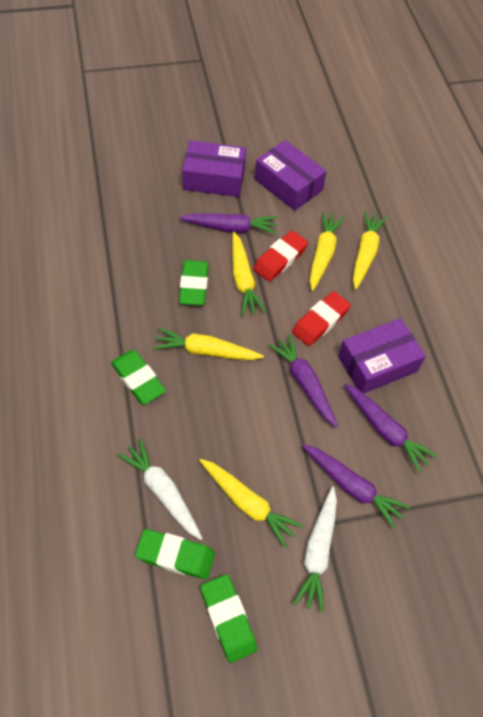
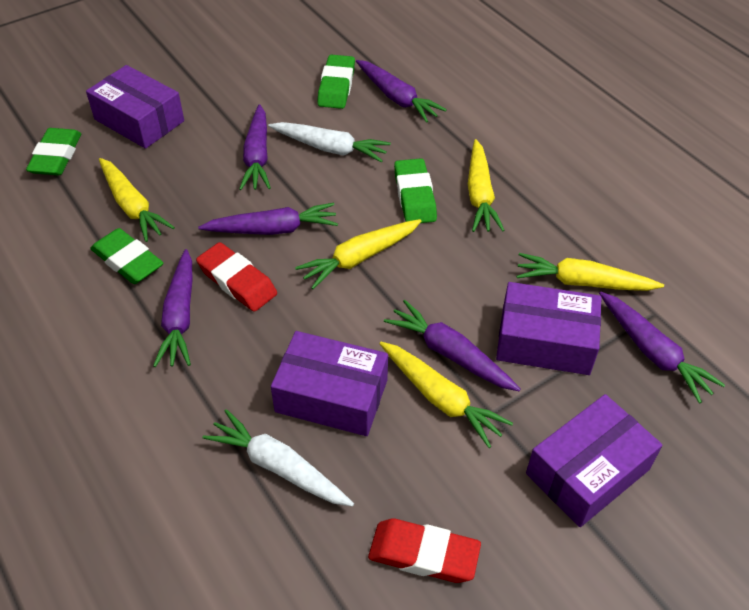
purple box: [182,140,246,197] [255,140,327,211] [338,318,426,393] = 3 -> [86,65,184,149] [271,331,388,436] [496,282,602,375] [526,394,662,527] = 4
purple carrot: [179,213,278,235] [268,334,338,428] [302,444,410,529] [344,384,438,473] = 4 -> [153,249,192,367] [198,203,338,235] [239,104,271,190] [356,60,447,123] [384,300,521,391] [599,292,725,404] = 6

